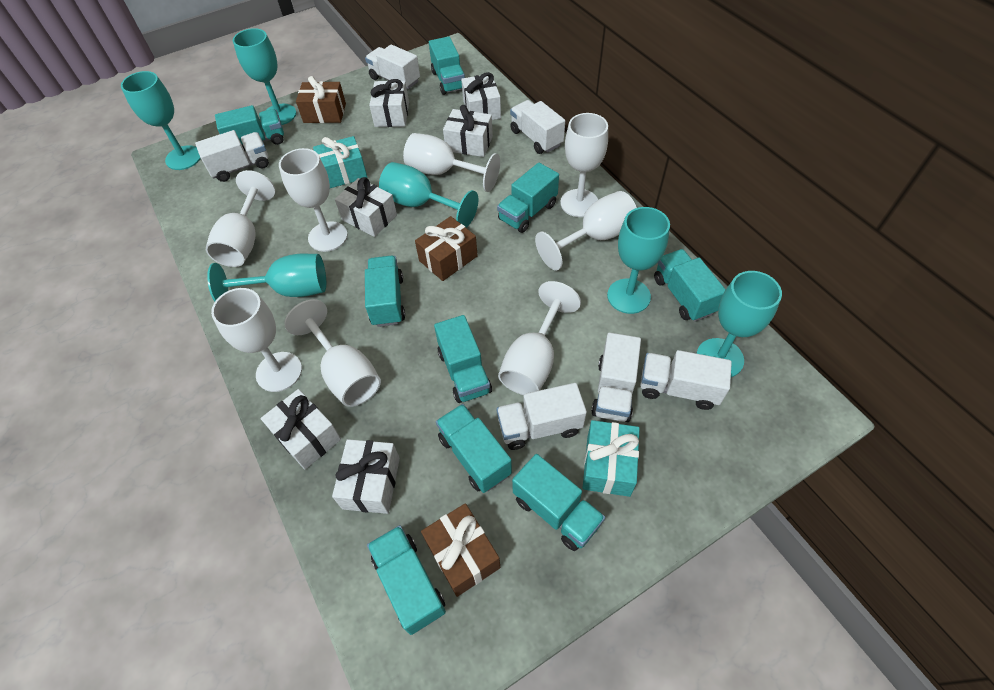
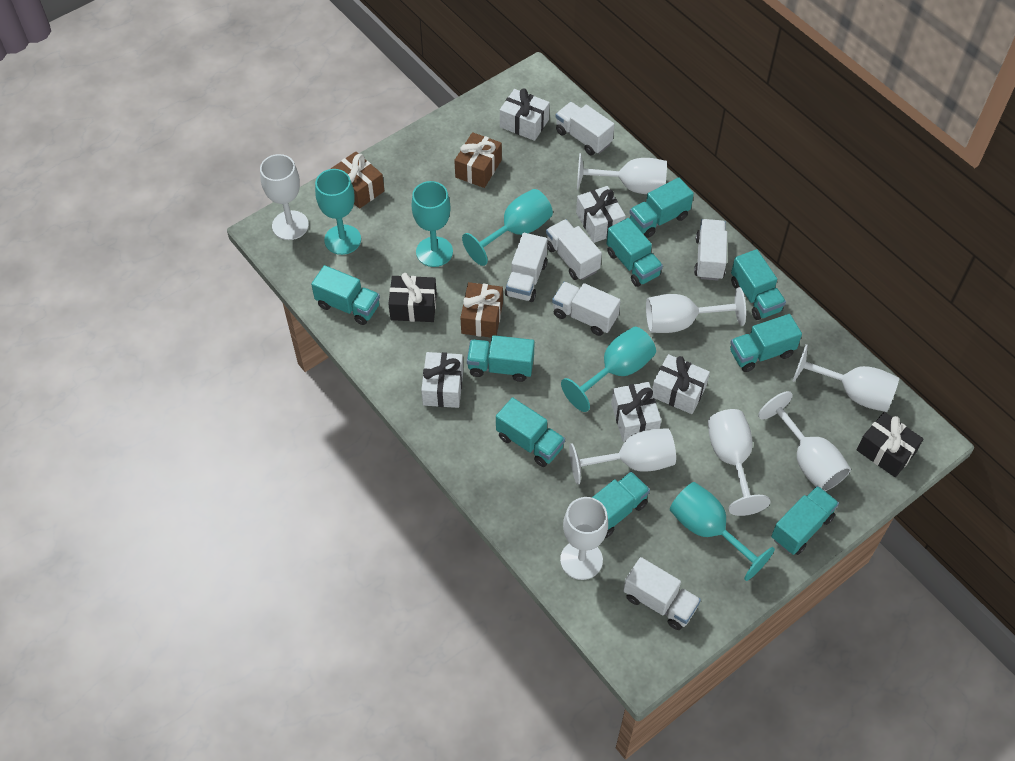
black gift: none = 0 -> [388,273,437,322] [857,412,923,477] = 2
turquoise gift: [313,136,367,188] [582,420,640,497] = 2 -> none = 0
turquoise goblet: [121,71,201,170] [207,254,326,302] [233,28,296,125] [379,162,479,228] [607,207,670,314] [697,271,782,377] = 6 -> [315,169,361,255] [412,181,453,267] [462,189,553,266] [561,327,656,412] [670,482,775,581] = 5
white gift: [261,389,341,470] [332,439,400,514] [335,177,397,237] [369,79,409,127] [443,105,493,157] [461,72,501,120] = 6 -> [421,352,463,408] [500,88,550,141] [576,186,626,243] [611,382,661,442] [652,354,710,414] = 5

